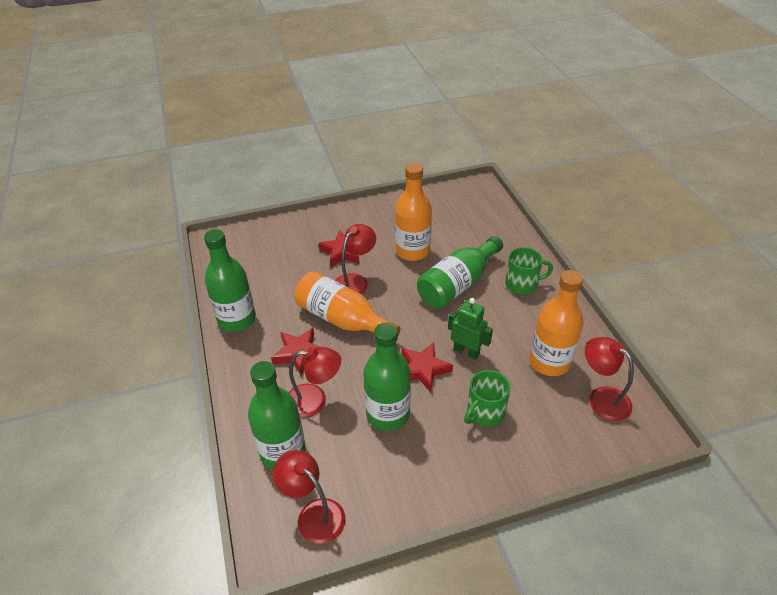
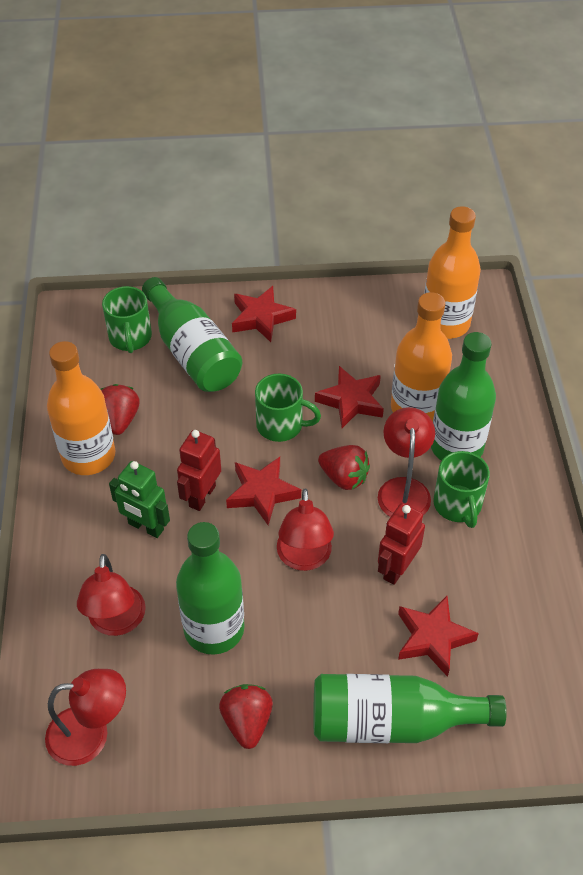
green mug: [464,370,510,426] [505,247,553,295] = 2 -> [102,286,152,353] [255,374,321,442] [433,451,490,528] = 3
red robot: none = 0 -> [177,430,221,511] [378,503,425,585] = 2
red star: [271,328,319,376] [318,231,360,267] [401,343,453,393] = 3 -> [226,457,301,525] [232,286,296,342] [315,366,384,428] [398,596,479,677] = 4
red strawberry: none = 0 -> [100,384,140,435] [219,684,273,749] [318,445,370,490] = 3

